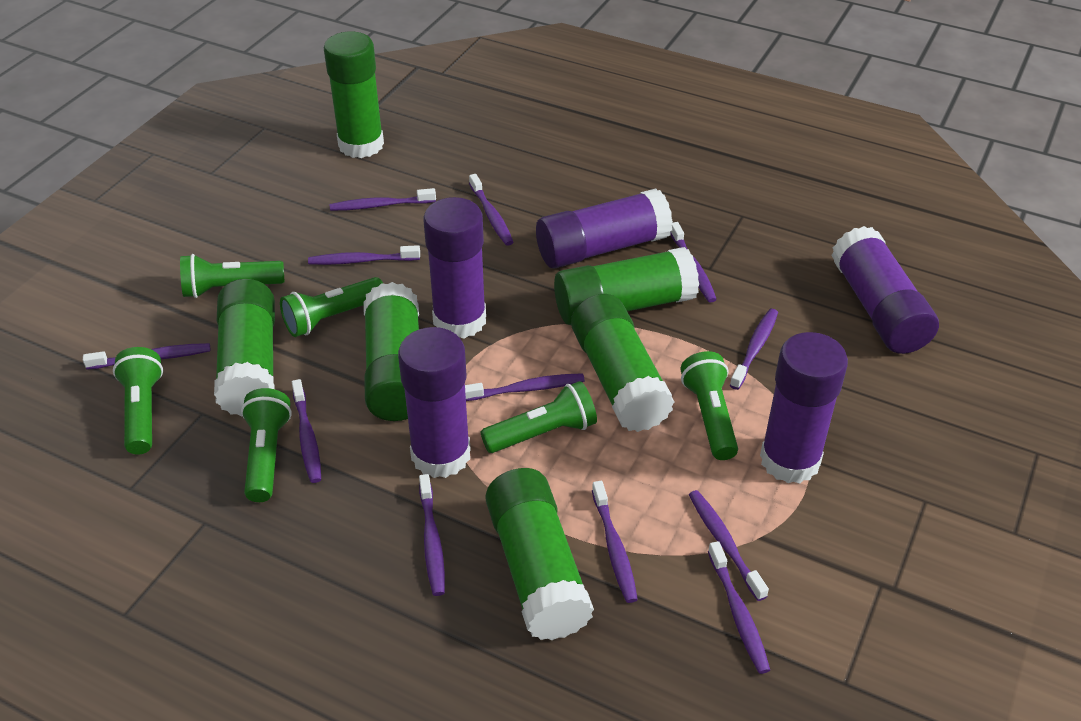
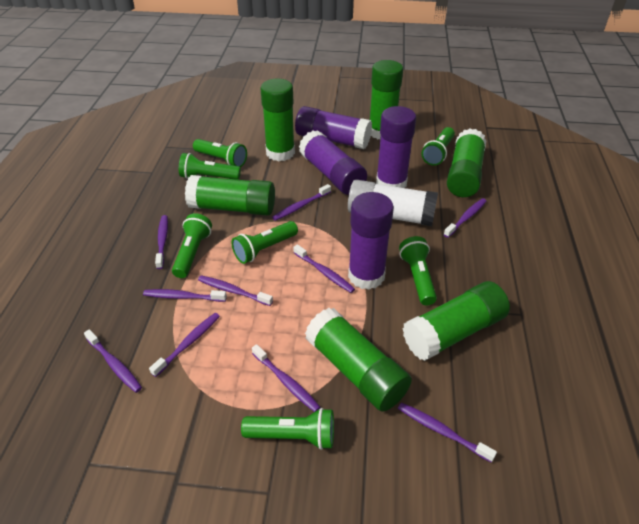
green flashlight: [113,347,163,455] [180,254,285,298] [241,388,292,502] [280,277,383,337] [480,381,597,453] [681,351,738,460] = 6 -> [172,213,212,278] [179,153,241,180] [193,139,247,167] [231,221,298,264] [241,408,334,450] [399,236,437,305] [421,127,455,166] = 7
purple glue stick: [398,327,471,478] [423,197,486,339] [536,188,673,269] [760,332,848,483] [831,226,939,354] = 5 -> [295,106,372,149] [299,130,367,195] [348,192,394,290] [376,106,416,188] = 4
purple toothbrush: [83,343,210,370] [292,379,321,483] [308,245,420,265] [330,188,436,211] [419,474,445,596] [465,373,585,401] [469,174,513,246] [592,481,638,603] [670,222,717,303] [689,490,769,601] [708,541,770,674] [730,309,778,390] = 12 -> [84,329,142,393] [143,289,227,302] [149,313,220,377] [155,215,168,269] [198,275,273,306] [252,344,320,412] [272,184,331,221] [293,244,355,293] [398,403,497,462] [444,198,487,238] = 10
white glue stick: none = 0 -> [348,180,438,226] = 1

